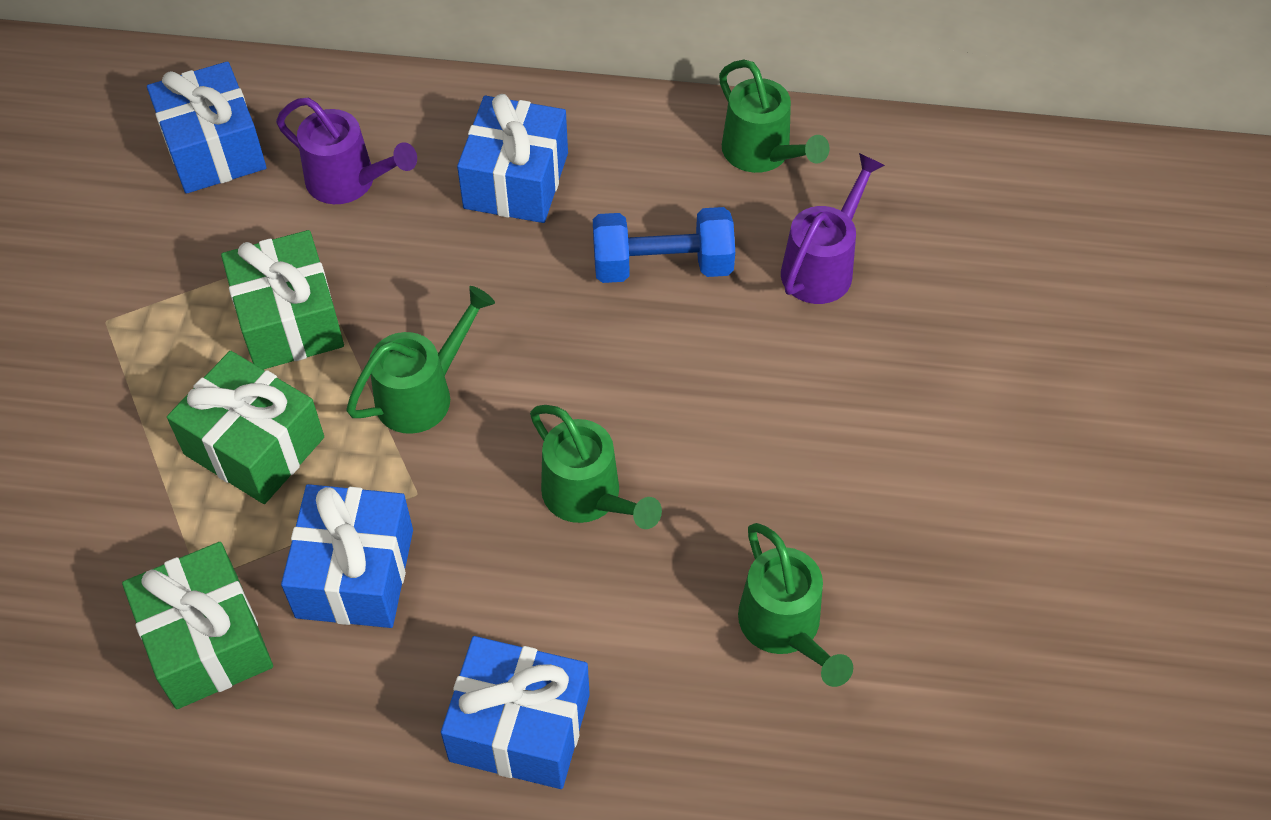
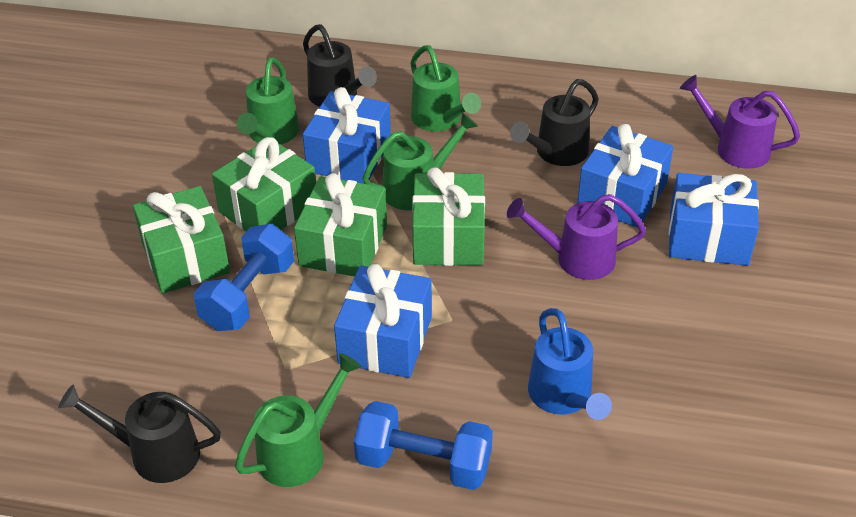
black watering can: none = 0 -> [58,385,221,483] [303,24,377,107] [510,79,599,166] = 3
blue dumbbell: [593,207,735,283] = 1 -> [194,224,294,331] [354,401,493,490] = 2
blue watering can: none = 0 -> [528,308,612,420] = 1
green gift: [122,542,273,709] [167,351,324,504] [221,230,344,370] = 3 -> [133,186,230,294] [212,137,316,231] [294,173,387,276] [412,167,485,266] = 4

